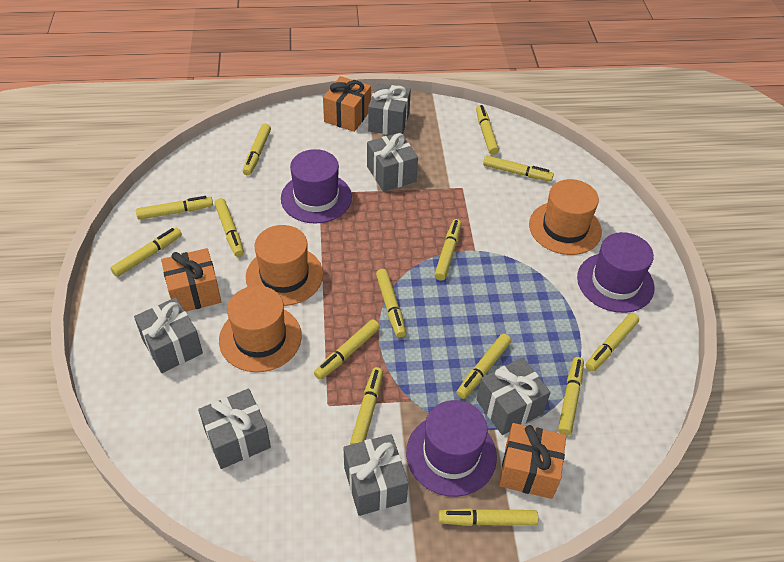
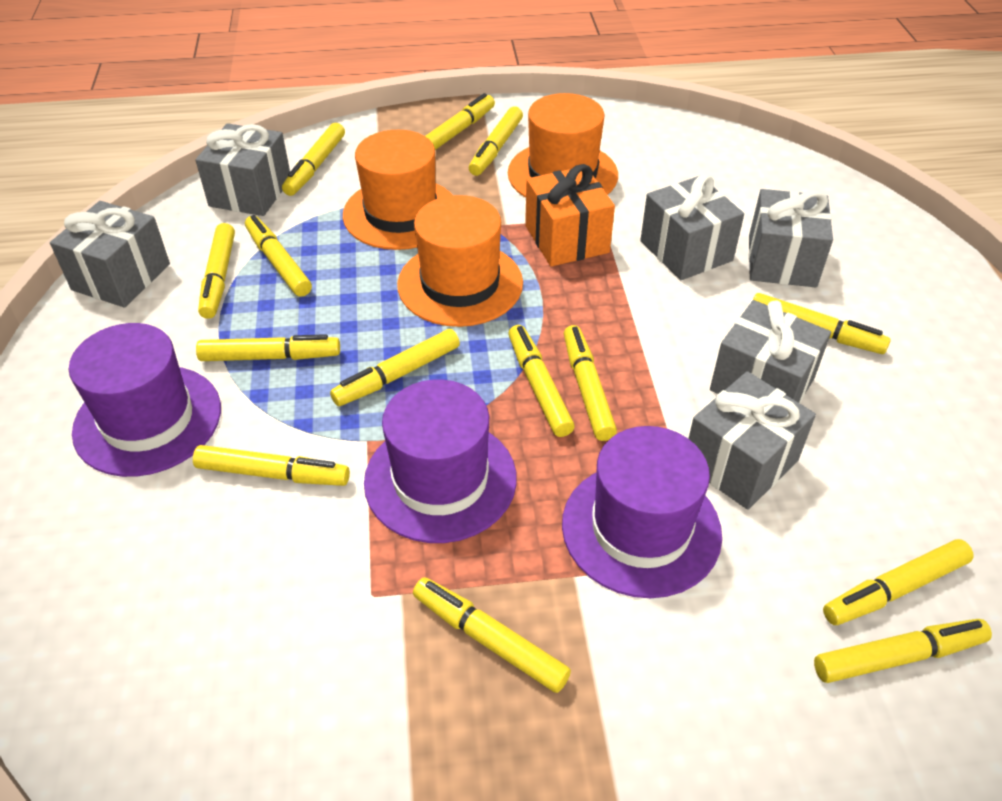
orange gift: [161,248,221,312] [323,76,371,132] [499,423,566,499] = 3 -> [525,164,615,267] = 1

